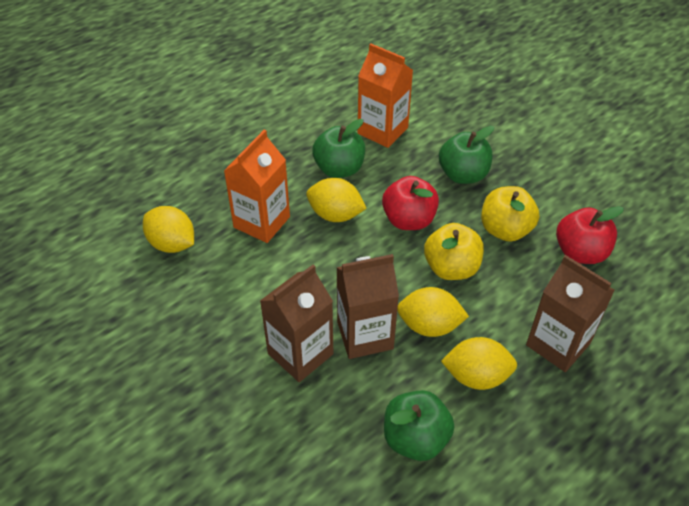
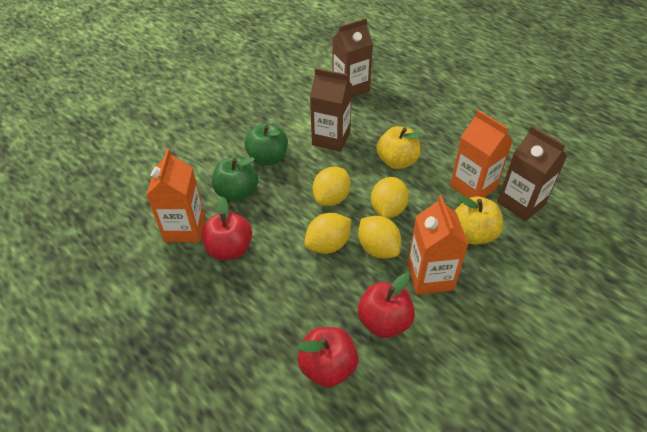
green apple: [312,119,365,178] [384,390,454,461] [439,126,494,184] = 3 -> [212,157,258,202] [245,123,288,166] = 2
orange carton: [224,130,290,243] [358,43,413,148] = 2 -> [146,148,205,242] [408,195,469,295] [450,110,513,198] = 3
red apple: [382,176,439,230] [556,206,624,264] = 2 -> [201,197,252,260] [298,327,358,387] [358,273,415,338] = 3

